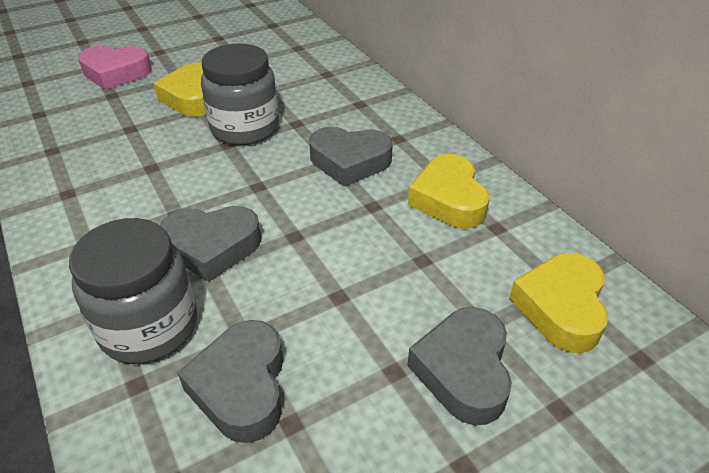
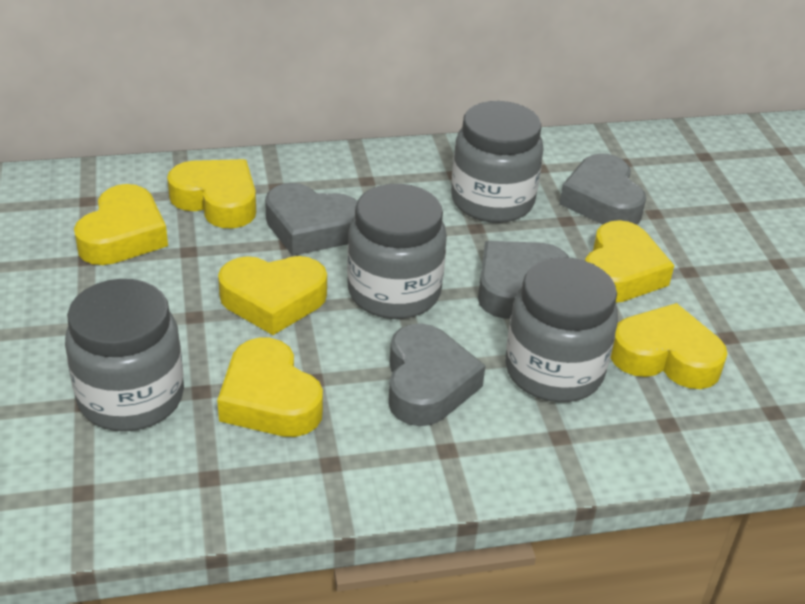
grey jar: [69,218,197,364] [201,43,279,145] = 2 -> [65,279,184,431] [347,184,447,319] [451,101,544,223] [505,257,618,402] = 4
pink heart: [78,46,152,90] = 1 -> none = 0
yellow heart: [154,62,206,117] [408,154,490,228] [509,253,609,353] = 3 -> [74,184,168,265] [167,159,256,228] [217,337,323,437] [218,256,327,335] [585,220,674,303] [611,303,727,389] = 6

